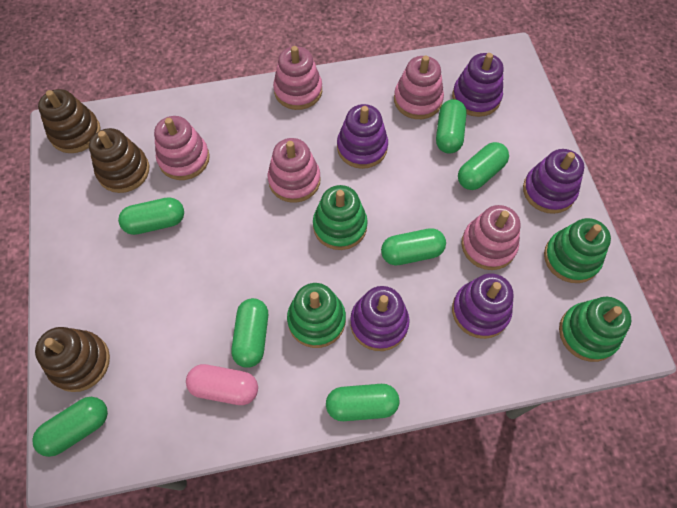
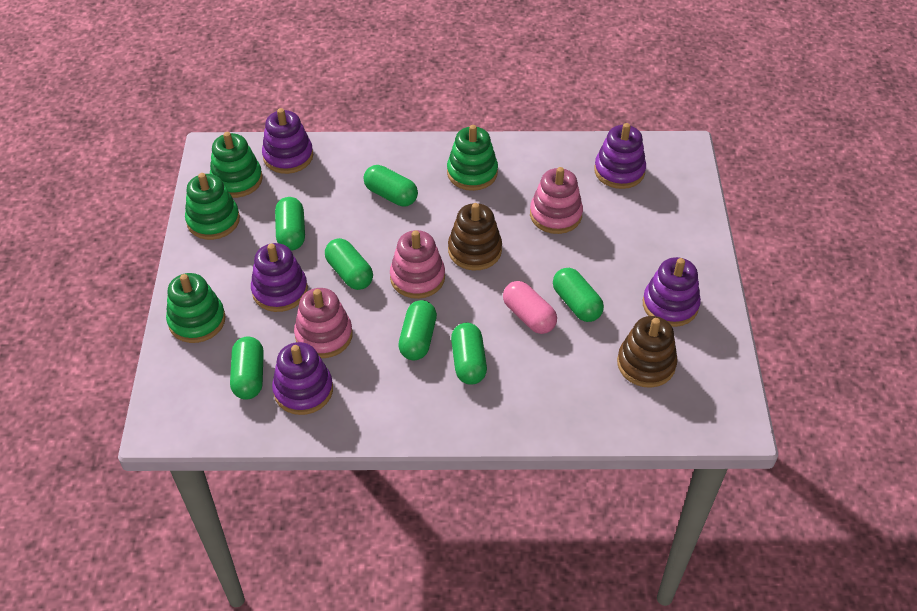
brown stacking toy: [35,327,110,392] [38,89,101,153] [89,128,149,193] = 3 -> [448,203,502,270] [617,316,678,388] = 2
pink stacking toy: [154,116,210,180] [268,138,321,203] [273,46,322,110] [394,56,444,119] [461,205,521,270] = 5 -> [294,288,353,358] [390,230,445,299] [530,167,583,234] = 3

